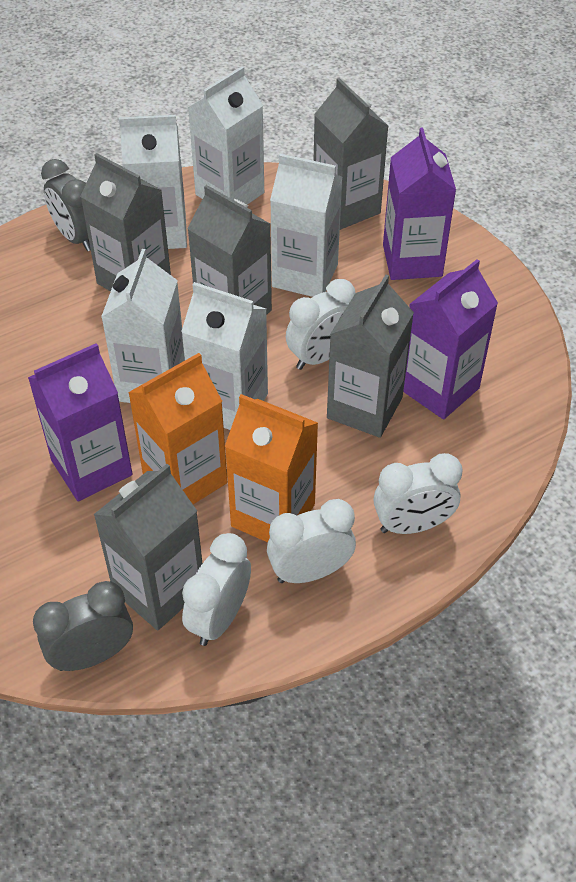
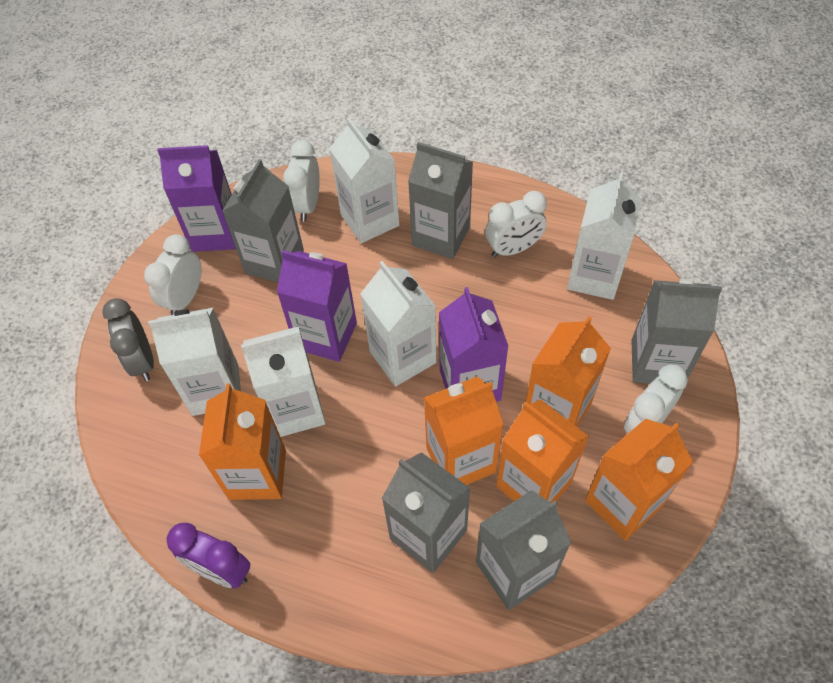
grey clock: [33,581,133,671] [41,159,91,251] = 2 -> [102,298,154,381] = 1
orange carton: [128,353,227,504] [225,394,318,542] = 2 -> [199,384,286,500] [424,377,503,485] [496,399,589,503] [526,316,611,427] [585,419,693,541] = 5
purple clock: none = 0 -> [166,523,250,588] = 1

